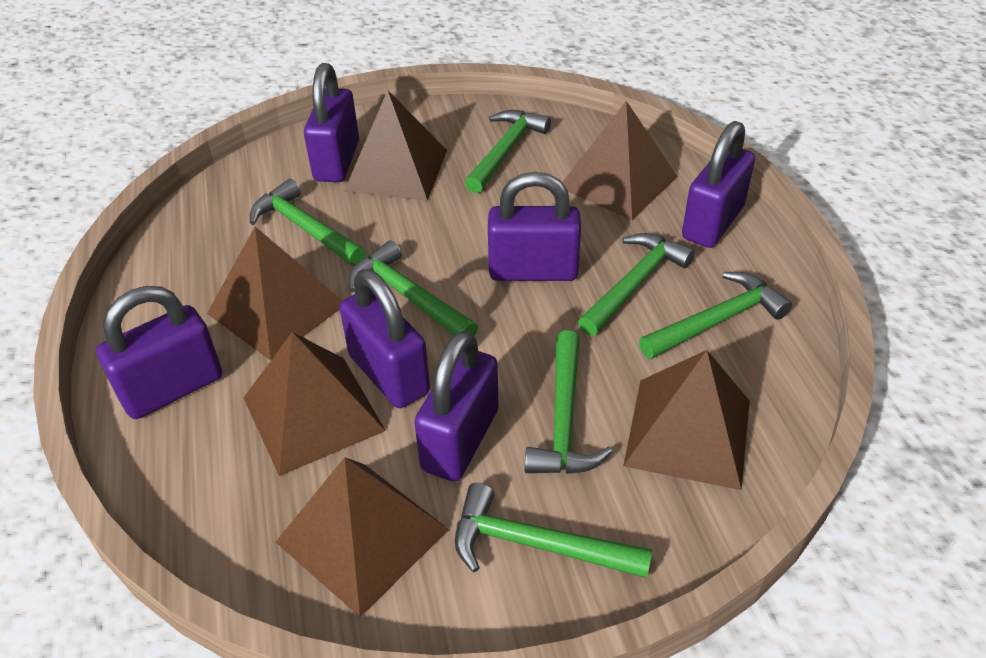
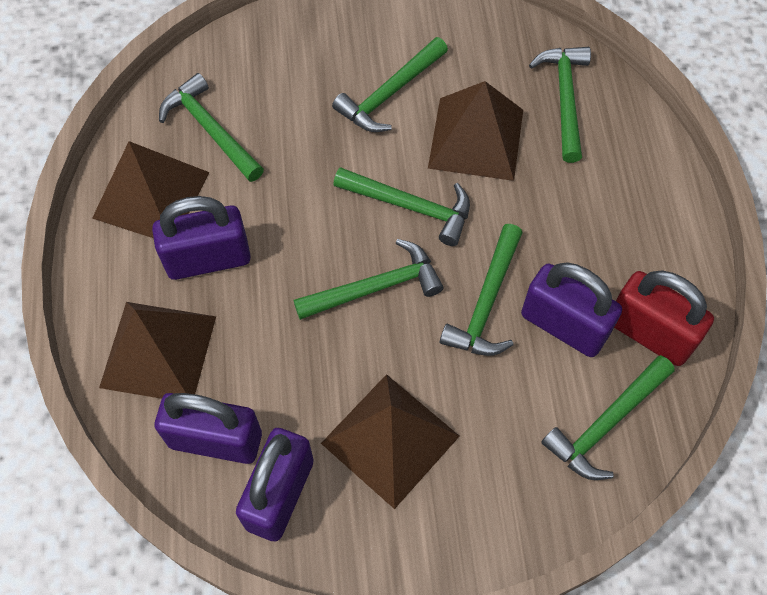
brown pyramid: [207,227,343,361] [243,332,386,476] [276,457,449,617] [344,90,447,201] [562,101,677,220] [623,350,750,490] = 6 -> [92,141,210,238] [99,302,216,399] [321,374,460,509] [428,81,523,181] = 4
purple padlock: [96,286,222,419] [304,63,359,182] [339,269,430,408] [414,331,499,481] [488,172,581,281] [682,121,755,248] = 6 -> [152,196,251,280] [155,393,262,464] [236,428,314,541] [521,262,622,357] = 4
red padlock: none = 0 -> [614,270,714,366] = 1

